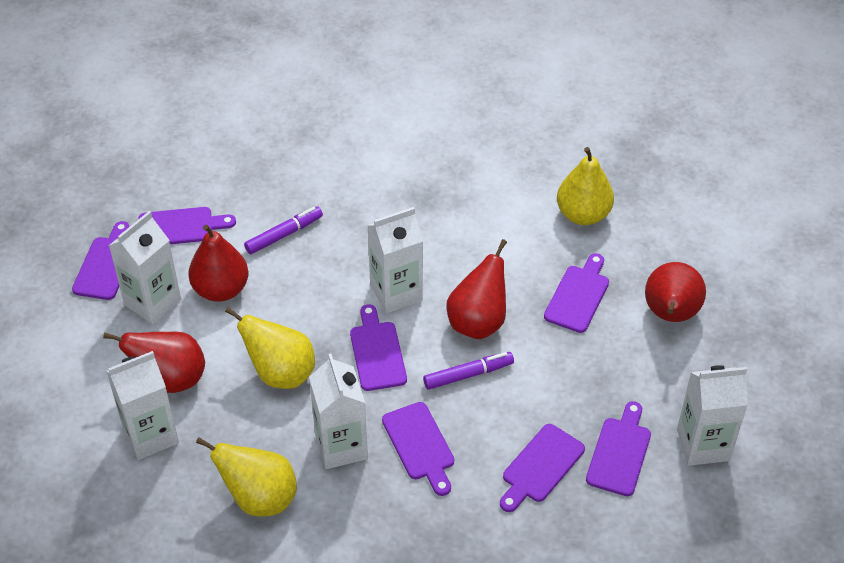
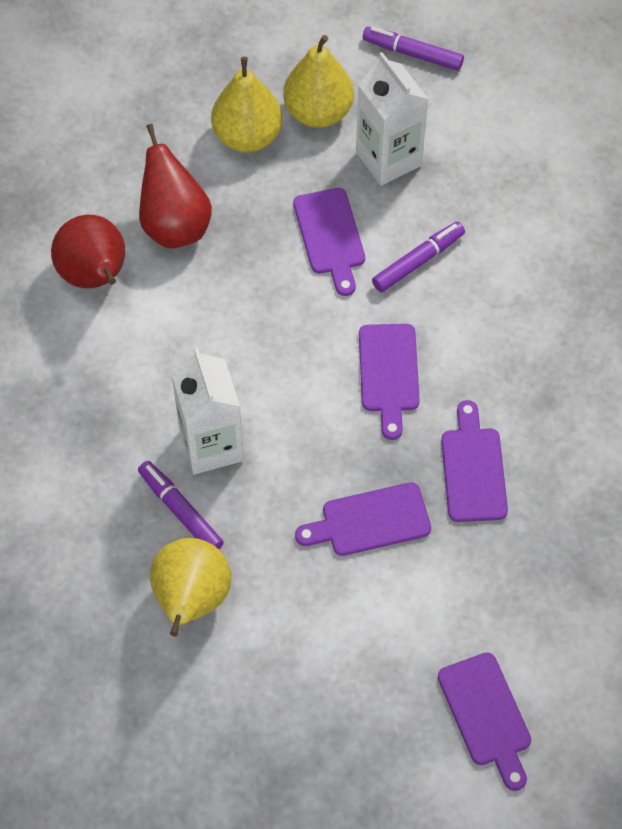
purple cutting board: [72,221,129,300] [138,207,236,244] [350,304,407,391] [382,402,454,496] [500,424,585,512] [544,253,609,333] [586,401,651,496] = 7 -> [293,188,365,296] [295,482,431,556] [359,324,420,440] [438,652,531,791] [441,400,508,522] = 5
purple marker: [244,206,323,254] [423,352,514,390] = 2 -> [138,461,224,549] [363,27,464,71] [372,221,465,292] = 3
red pear: [103,332,205,393] [188,224,249,302] [446,239,507,339] [645,262,706,322] = 4 -> [51,215,125,288] [139,124,212,248] = 2
white carton: [106,351,179,460] [109,211,181,324] [309,354,368,469] [367,207,423,313] [677,365,748,466] = 5 -> [171,348,244,474] [356,52,428,186] = 2

